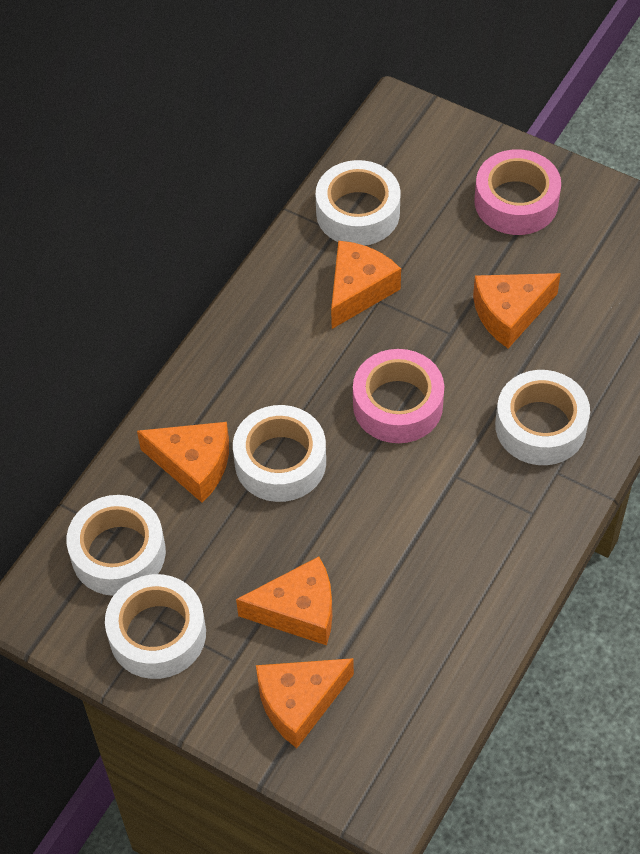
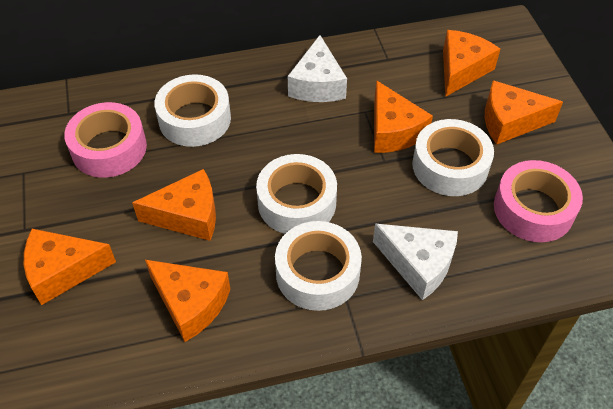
orange cheese: [137,422,229,503] [236,557,332,645] [256,658,354,748] [331,241,401,329] [473,273,561,349] = 5 -> [24,229,116,305] [132,169,216,241] [145,260,231,342] [374,80,433,153] [443,30,500,97] [485,80,563,145] = 6
white cheese: none = 0 -> [288,35,347,102] [373,224,458,300] = 2
white tape: [67,495,166,596] [105,574,206,679] [233,405,326,502] [316,160,401,246] [495,370,590,465] = 5 -> [154,74,231,147] [256,154,337,234] [275,221,362,311] [412,119,494,196] = 4

